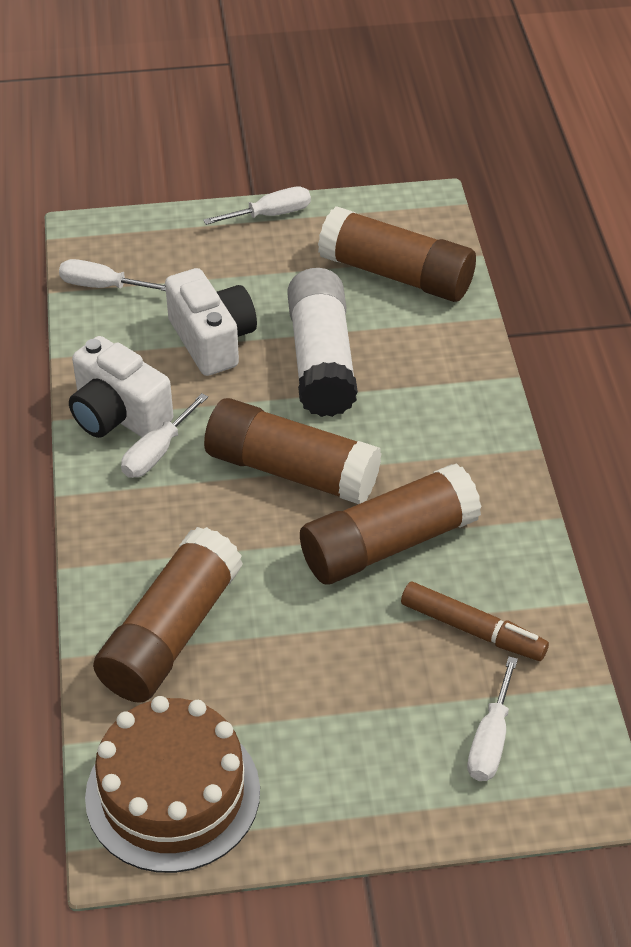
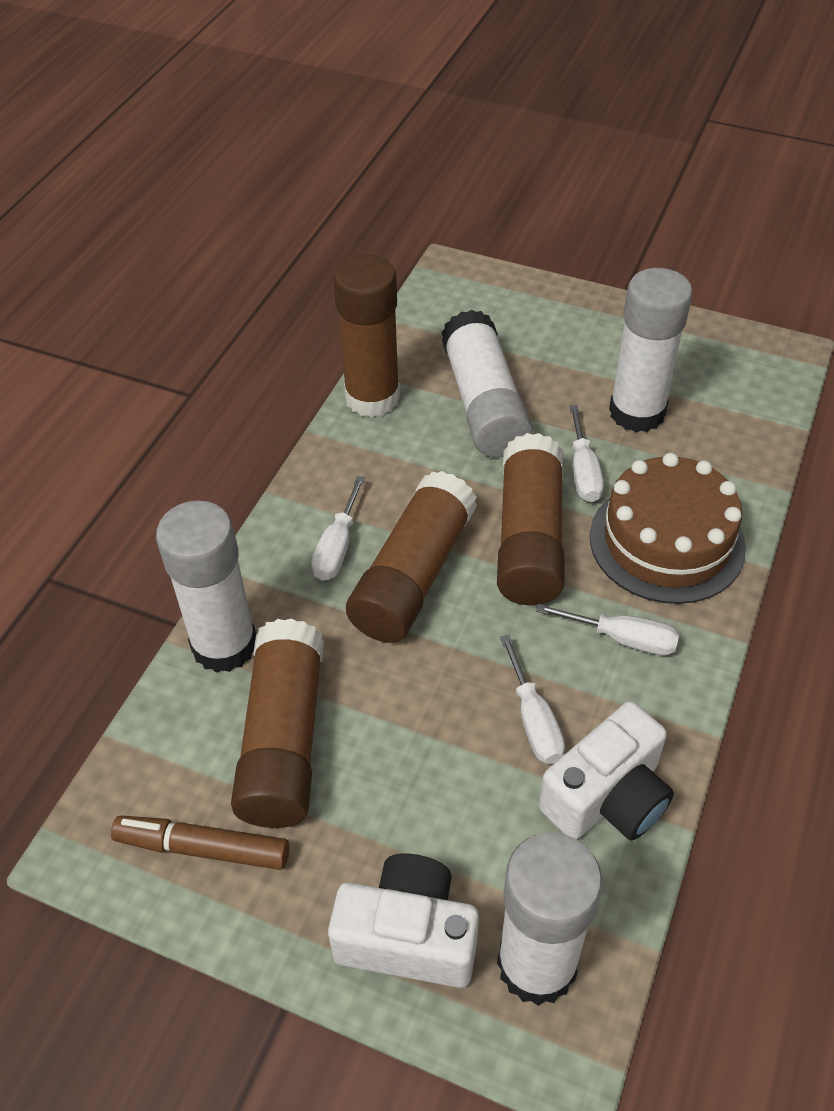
white glue stick: [287,268,358,417] = 1 -> [156,501,256,673] [441,310,532,457] [497,832,602,1006] [609,268,693,432] = 4

